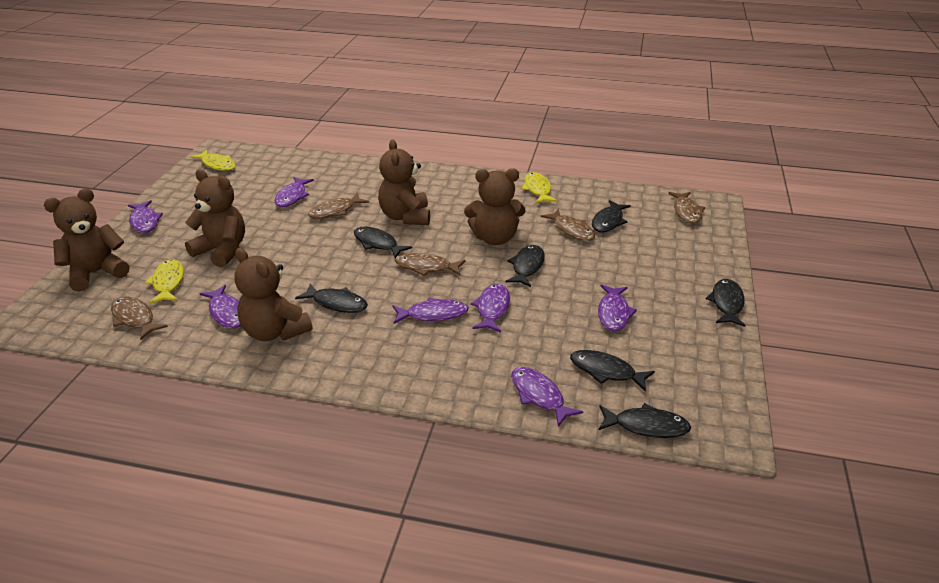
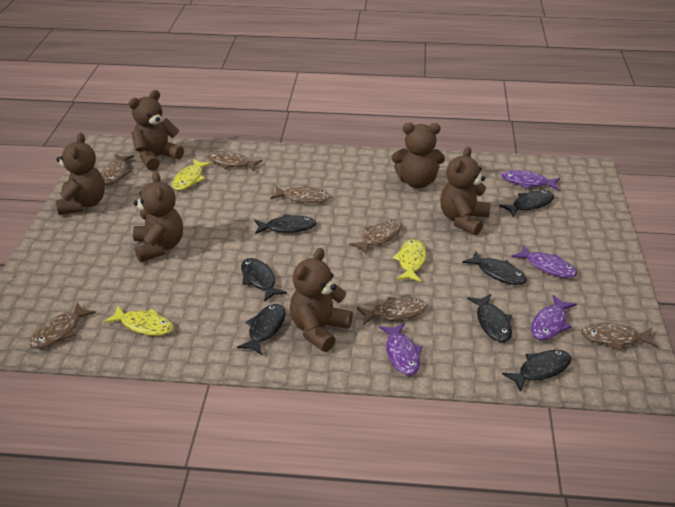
brown fish: [111,297,168,340] [308,193,369,219] [395,253,466,276] [541,209,595,241] [668,192,705,224] = 5 -> [29,303,96,349] [101,154,134,185] [207,151,262,171] [271,185,331,203] [349,220,402,254] [357,297,427,325] [581,323,658,351] = 7
brown teddy bear: [44,188,129,292] [185,169,245,267] [234,248,313,341] [378,139,430,225] [464,168,525,245] = 5 -> [56,133,105,215] [128,90,184,171] [133,172,183,262] [290,248,353,352] [392,123,445,188] [440,147,491,235] = 6
purple fish: [128,200,163,233] [199,285,241,328] [275,177,314,207] [392,297,469,324] [471,283,510,332] [511,367,583,427] [598,284,637,331] = 7 -> [379,323,423,375] [502,170,560,190] [512,245,577,278] [531,295,577,340] = 4

